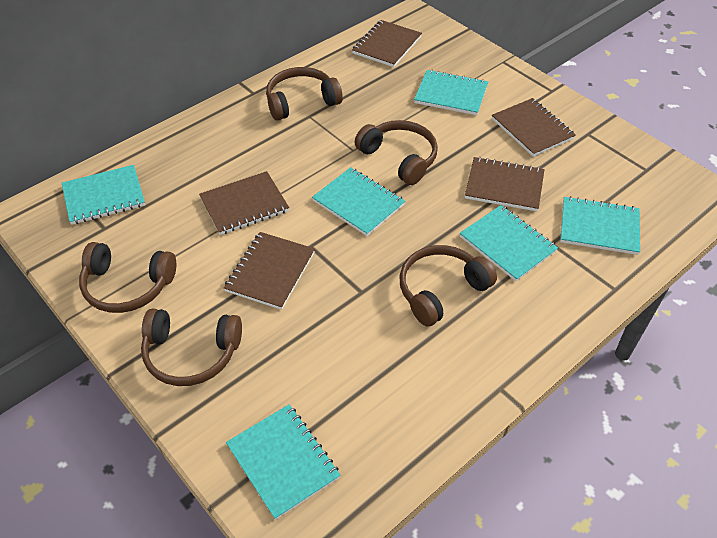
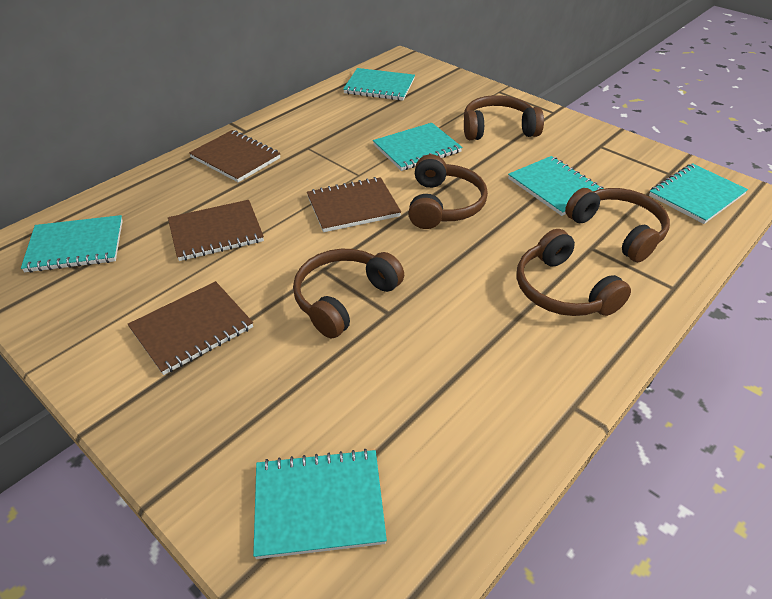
brown notebook: [199,171,289,235] [224,232,315,310] [352,20,422,67] [465,157,545,211] [492,98,576,157] = 5 -> [128,281,253,375] [168,200,264,261] [189,130,281,182] [307,177,401,232] = 4

